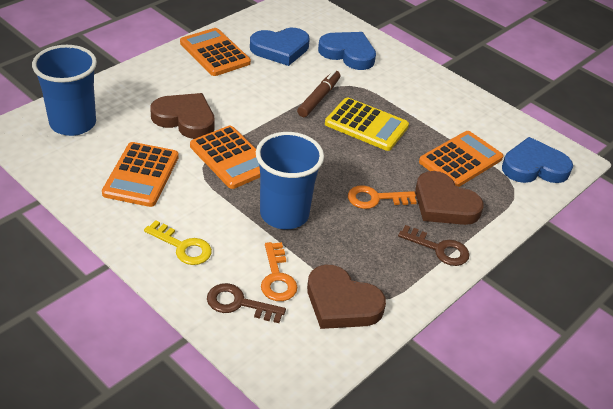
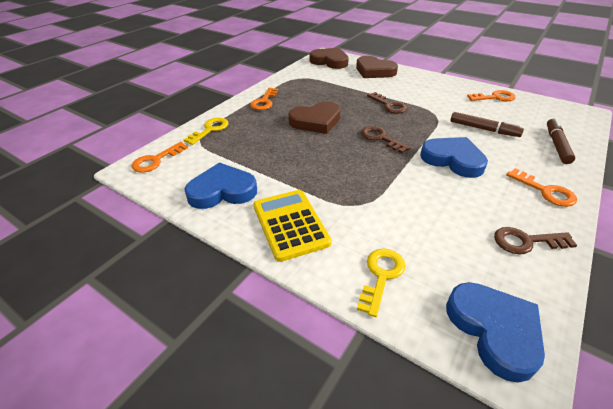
blue cup: [32,45,97,136] [256,132,324,229] = 2 -> none = 0
brown key: [207,283,286,323] [398,225,469,266] = 2 -> [361,126,411,153] [367,92,407,114] [494,227,577,255] = 3
brown marker: [297,70,340,117] = 1 -> [450,112,524,137] [547,118,575,164] = 2
orange calculator: [102,142,179,207] [180,28,251,76] [190,126,260,189] [419,131,503,187] = 4 -> none = 0
orange key: [261,242,297,301] [348,185,417,209] = 2 -> [132,142,188,173] [250,88,278,110] [467,90,516,101] [506,168,577,207] = 4
yellow key: [144,220,212,265] = 1 -> [183,118,229,145] [357,248,405,317] = 2

